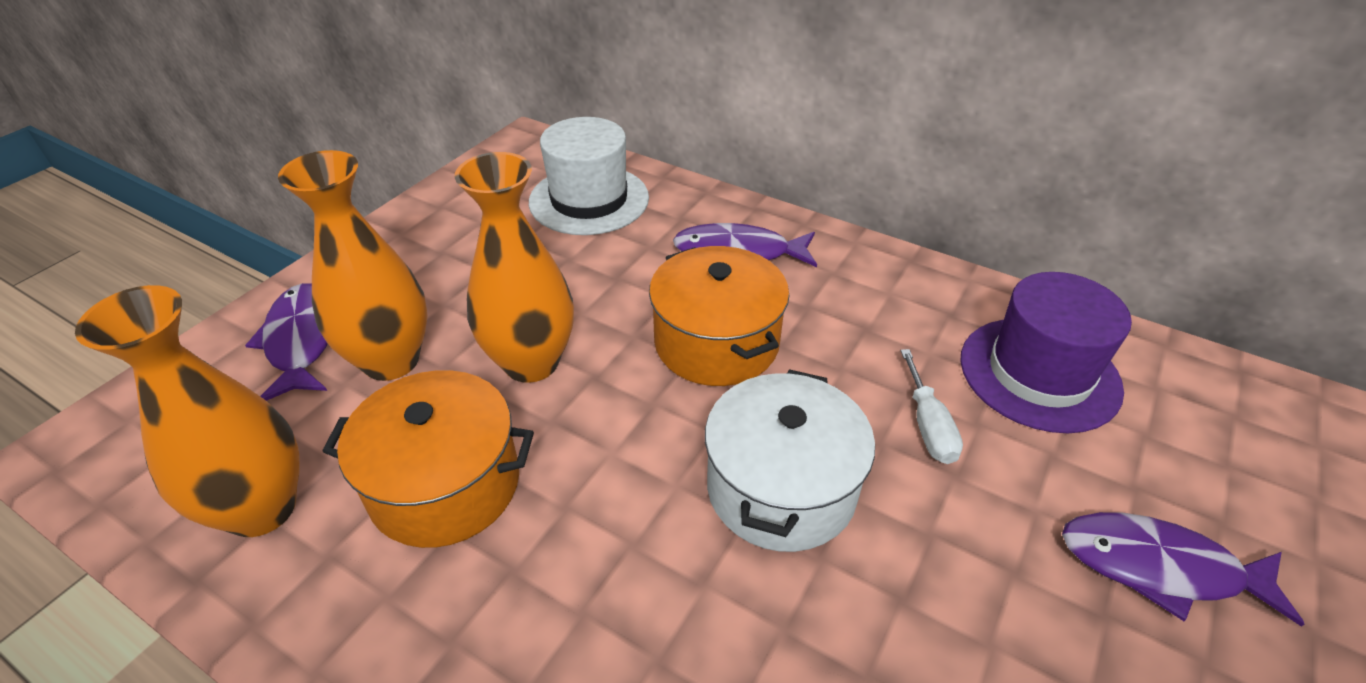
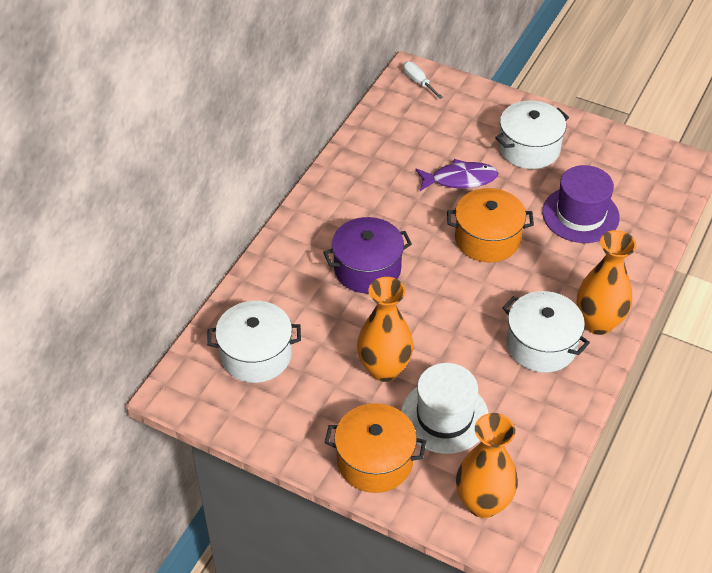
purple fish: [245,283,327,401] [673,223,817,267] [1062,512,1304,627] = 3 -> [416,159,499,191] = 1
purple pot: none = 0 -> [323,217,412,293] = 1
white pot: [705,369,875,552] = 1 -> [207,301,301,383] [495,100,569,169] [502,291,590,373] = 3

